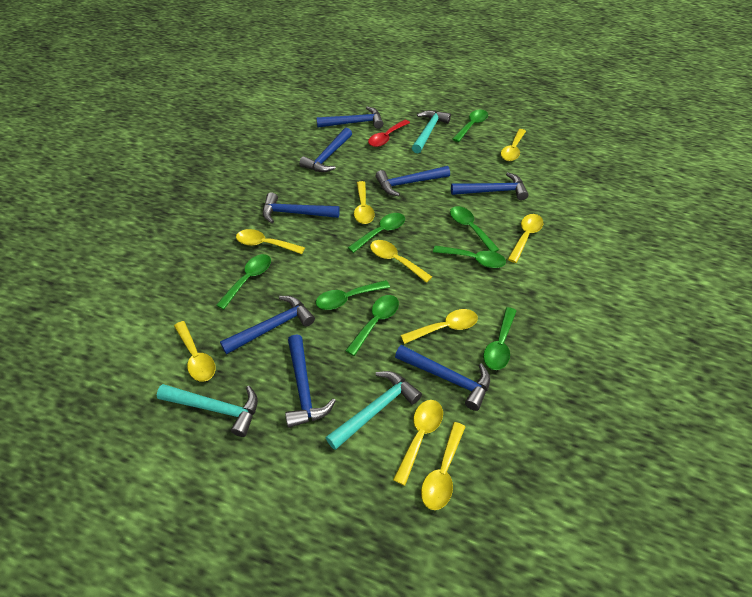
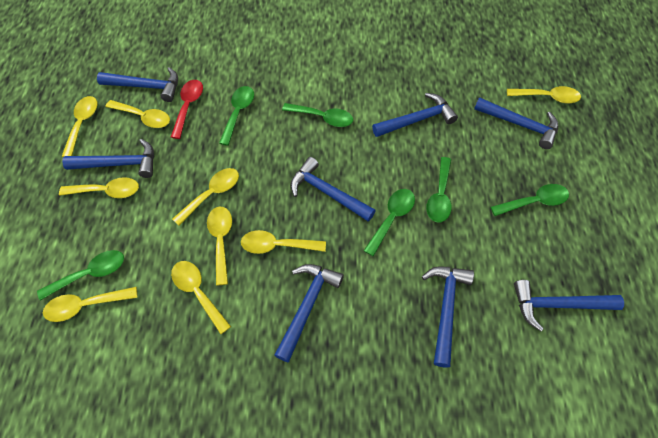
green spoon: [216,254,271,310] [316,280,390,310] [345,295,399,356] [347,213,405,253] [433,246,506,268] [450,206,500,252] [453,110,488,142] [483,307,516,370] = 8 -> [37,250,124,301] [219,86,254,146] [282,103,353,127] [364,189,415,256] [426,157,452,222] [491,184,569,216] = 6
turquoise hammer: [157,384,258,437] [326,371,422,450] [412,110,451,153] = 3 -> none = 0

